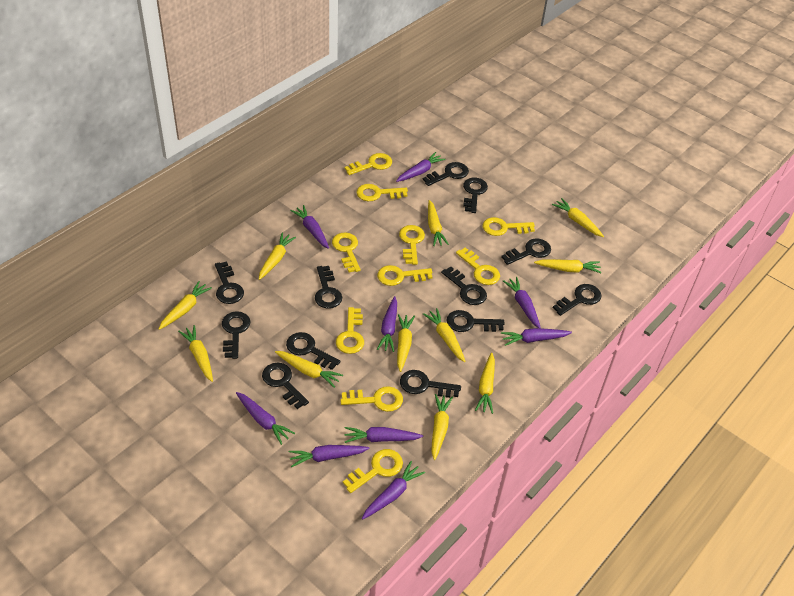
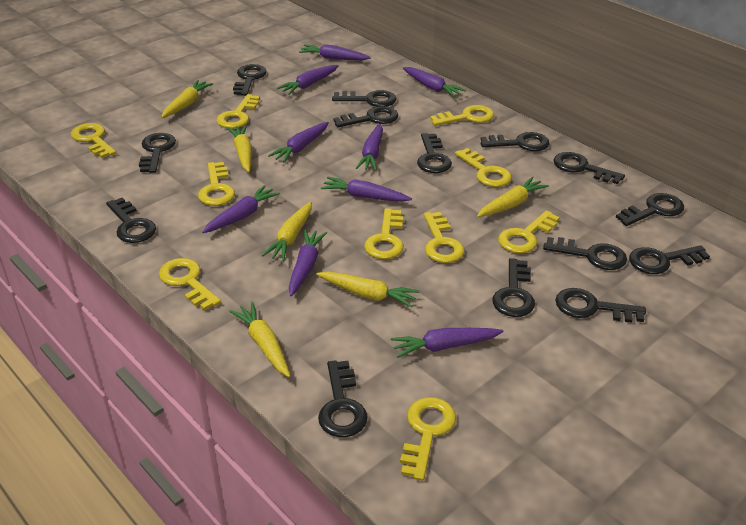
black key: [215,261,244,304] [222,311,250,359] [262,363,309,409] [286,332,341,370] [315,266,342,309] [400,370,461,398] [423,162,469,186] [441,267,487,305] [446,310,505,332] [463,178,488,213] [501,238,551,265] [553,284,601,316] = 12 -> [106,198,156,243] [139,133,176,173] [233,64,267,96] [318,360,368,437] [332,90,397,107] [333,106,399,128] [417,133,452,173] [481,132,550,151] [492,258,535,317] [543,237,627,270] [553,152,625,184] [555,288,646,323] [616,193,684,226] [629,245,710,274] = 14
yellow carrot: [159,281,212,330] [178,325,213,382] [259,232,296,280] [275,351,343,388] [397,314,415,372] [423,308,466,362] [428,200,449,246] [431,394,453,460] [475,353,495,414] [534,259,602,273] [552,198,604,237] = 11 -> [161,80,213,118] [227,125,252,172] [229,302,290,377] [262,201,312,261] [316,272,419,308] [477,176,549,217] = 6

